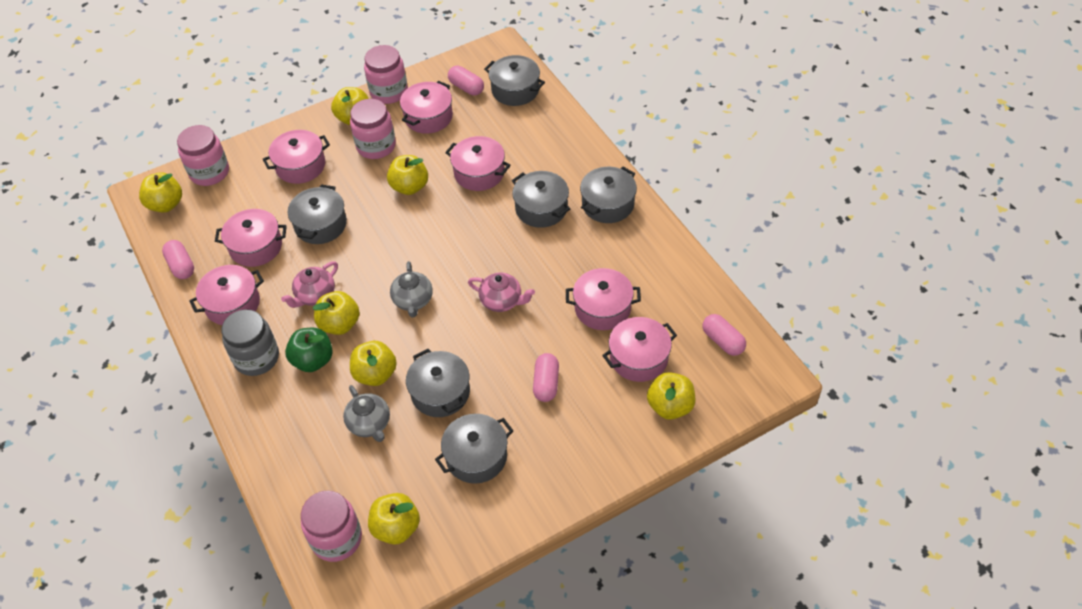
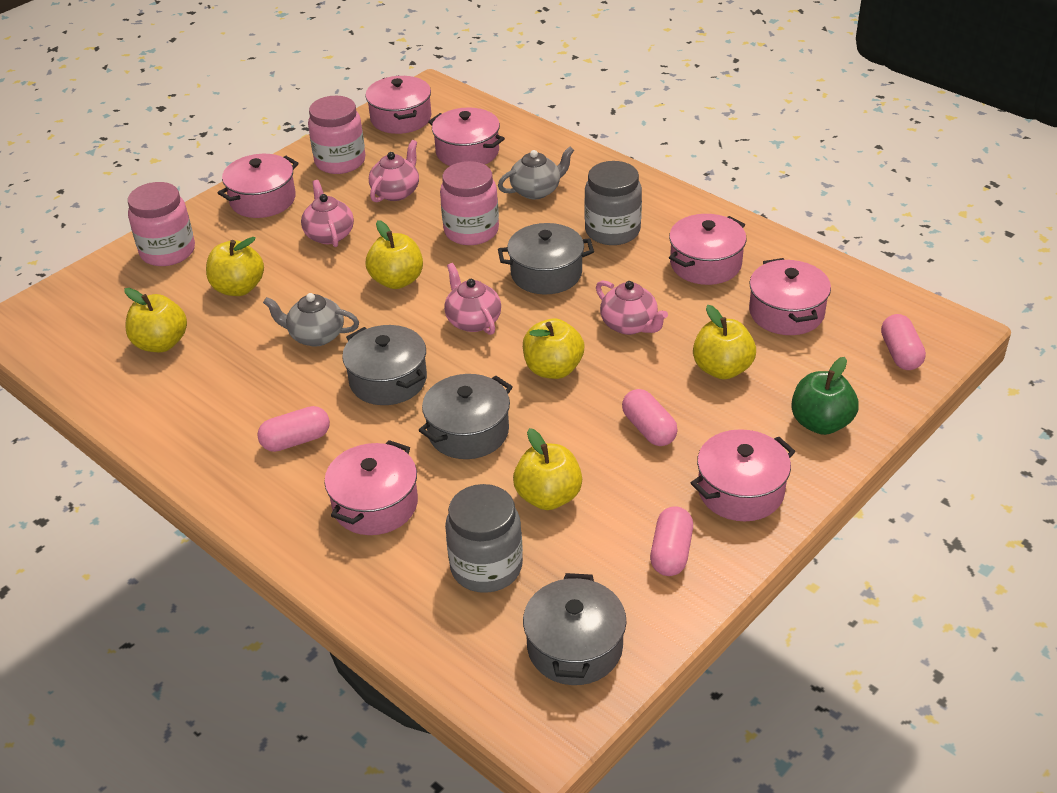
grey jar: [221,309,279,376] = 1 -> [445,484,523,593] [584,161,642,245] = 2
grey pot: [288,184,347,244] [406,349,470,417] [435,414,513,484] [484,55,545,106] [512,171,570,228] [580,167,637,223] = 6 -> [342,325,427,405] [419,374,513,459] [498,223,594,295] [523,573,626,685] = 4
pink jar: [177,125,229,186] [301,490,362,562] [350,99,396,159] [364,45,408,104] = 4 -> [128,182,195,266] [308,96,366,174] [440,161,499,245] = 3
pink teapot: [281,261,338,308] [468,273,535,312] = 2 -> [301,180,354,247] [369,140,419,203] [444,263,501,335] [596,280,668,335] = 4
yellow apple: [139,172,182,213] [313,291,360,335] [331,87,369,125] [350,341,397,386] [368,493,420,545] [387,155,428,195] [647,372,695,420] = 7 -> [124,288,187,352] [206,237,264,296] [366,220,423,289] [513,428,582,510] [523,318,585,379] [693,305,756,379] = 6

